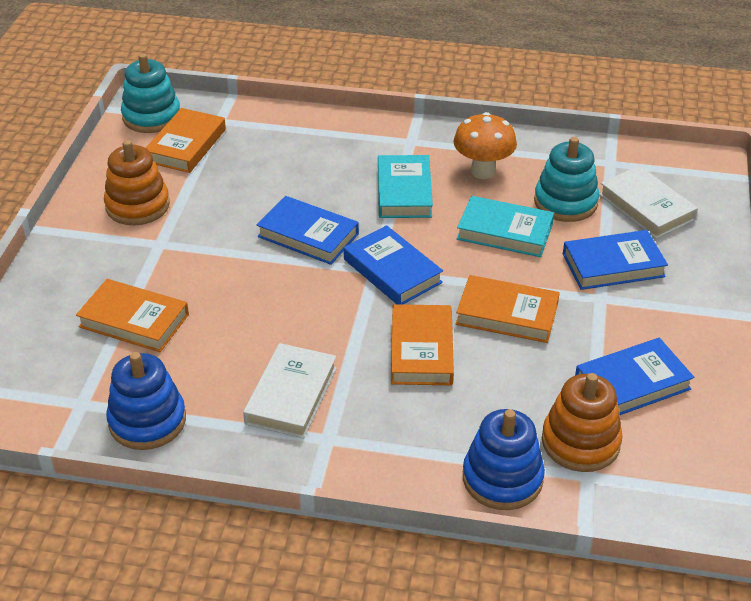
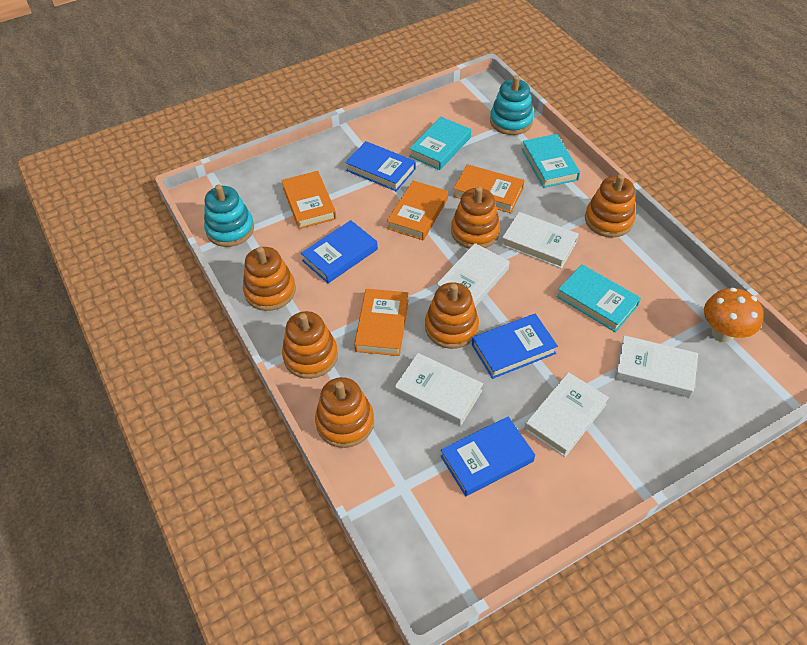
blue stacking toy: [106,352,186,450] [463,409,545,510] = 2 -> none = 0
orange stacking toy: [104,140,170,225] [542,373,623,472] = 2 -> [243,247,296,311] [282,311,338,379] [315,377,374,448] [425,282,479,349] [451,186,500,249] [585,174,636,237] = 6
turquoise book: [378,155,433,218] [457,196,554,257] = 2 -> [409,117,471,170] [522,134,580,188] [557,264,641,332] = 3
white book: [243,343,337,439] [599,166,698,239] = 2 -> [395,353,483,426] [437,243,510,307] [501,212,579,269] [524,372,609,457] [614,335,698,398] = 5

